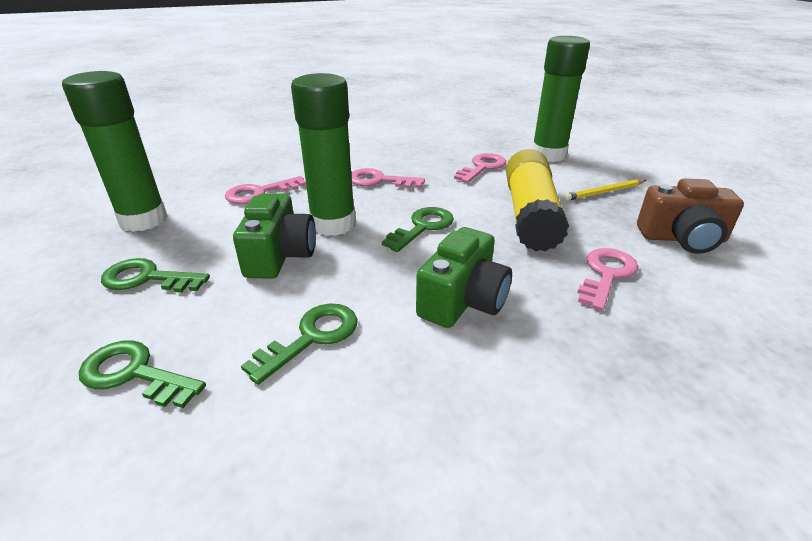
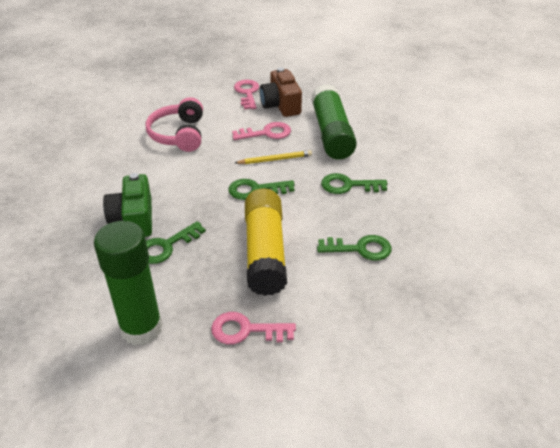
green camera: [233,193,316,279] [416,227,512,328] = 2 -> [103,173,152,237] = 1
green glue stick: [62,71,168,232] [291,73,356,236] [532,36,590,162] = 3 -> [94,221,163,346] [311,84,357,160] = 2
pink headphones: none = 0 -> [146,97,203,152] = 1
pink key: [225,176,306,204] [351,168,425,188] [454,153,506,183] [577,248,638,310] = 4 -> [211,312,296,344] [232,122,291,140] [234,80,259,109] = 3

